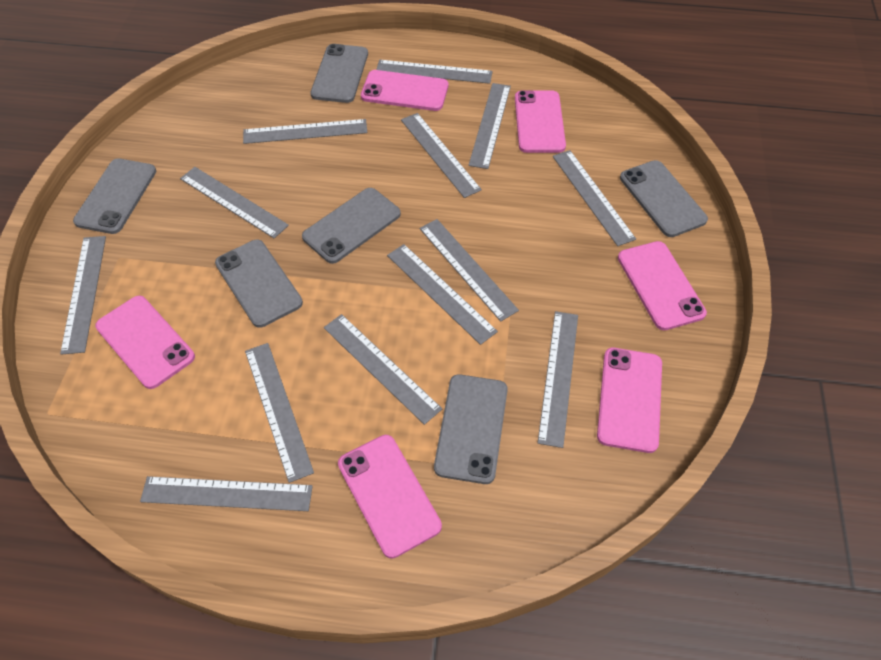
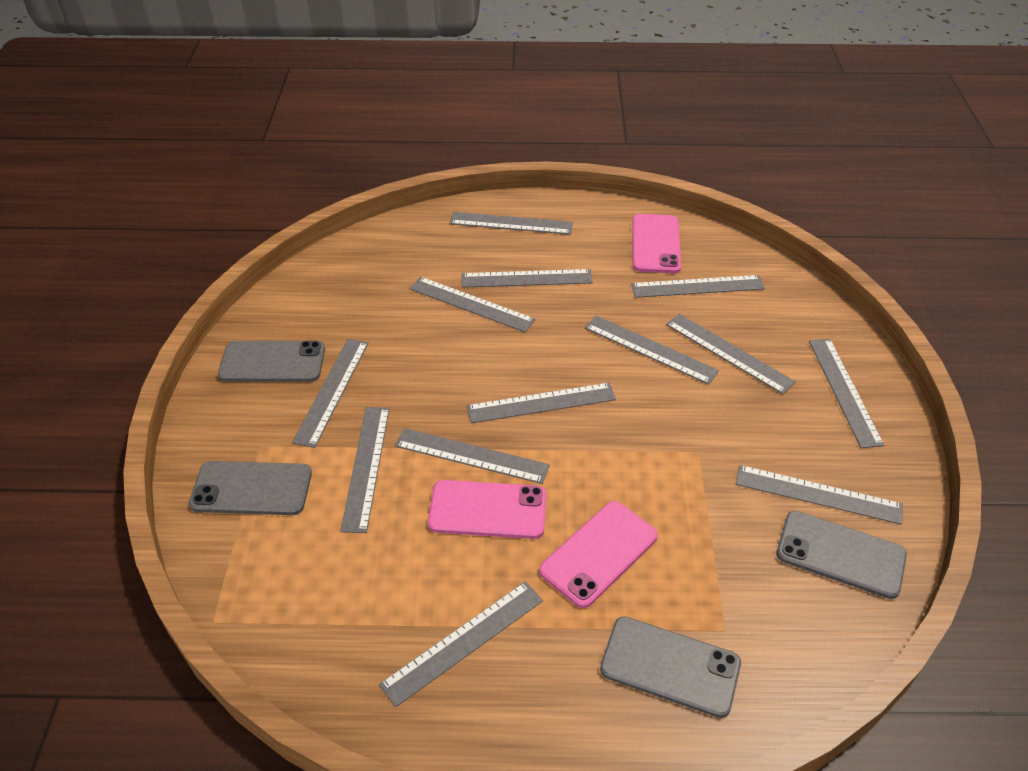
grey phone: [73,159,156,234] [215,240,303,328] [302,188,401,264] [310,44,368,103] [434,374,508,484] [620,160,708,237] = 6 -> [189,461,312,515] [218,341,325,382] [600,616,741,718] [776,511,907,599] = 4
pink phone: [95,296,195,389] [338,435,442,559] [361,70,448,111] [515,90,566,153] [597,348,662,453] [618,241,707,330] = 6 -> [428,480,547,539] [539,501,658,608] [632,214,681,273] = 3

